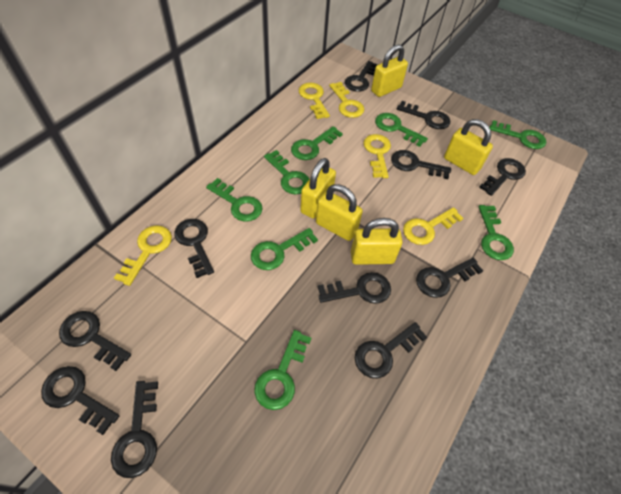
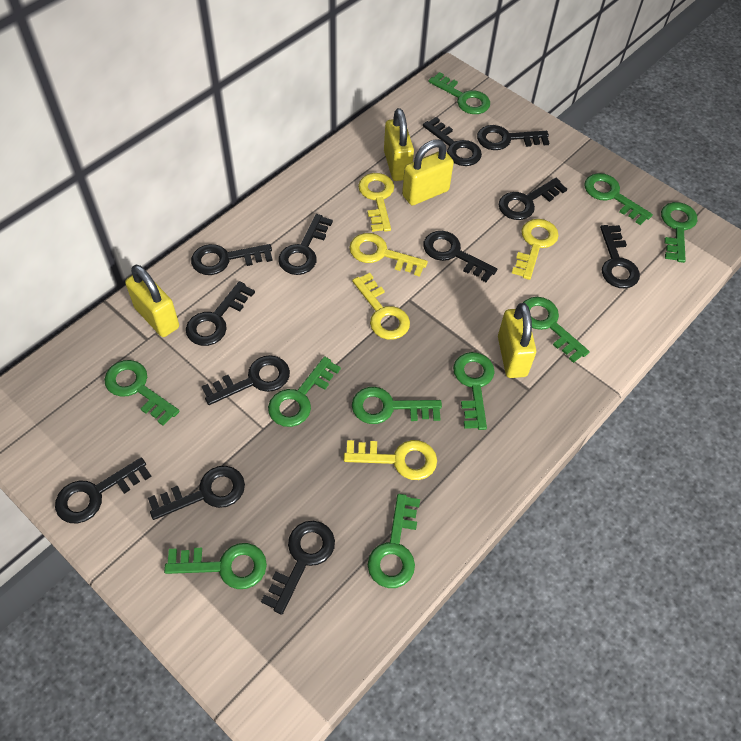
black key: [41,366,119,435] [59,311,131,371] [111,381,158,478] [174,219,214,278] [318,272,391,304] [345,61,378,92] [355,322,427,378] [391,150,451,179] [397,101,450,129] [416,258,483,298] [479,158,526,196] = 11 -> [55,457,152,524] [148,466,245,520] [186,281,255,346] [191,244,273,275] [202,355,290,405] [261,521,335,615] [278,214,333,275] [423,117,482,166] [423,231,497,282] [477,125,549,150] [499,178,567,220] [600,225,640,288] = 12
green key: [206,178,262,222] [251,228,318,270] [254,330,311,410] [264,150,309,194] [291,126,343,160] [375,113,428,147] [478,205,514,260] [489,120,546,149] = 8 -> [104,360,180,426] [164,543,267,589] [268,356,341,427] [352,387,442,424] [368,494,420,588] [428,72,490,114] [453,352,495,430] [523,297,590,363] [584,173,653,225] [661,202,697,263] = 10
yellow padlock: [300,158,336,218] [316,184,363,241] [351,218,402,265] [371,44,408,97] [444,119,493,175] = 5 -> [125,265,179,337] [384,108,414,181] [402,139,454,206] [498,303,536,378] = 4

